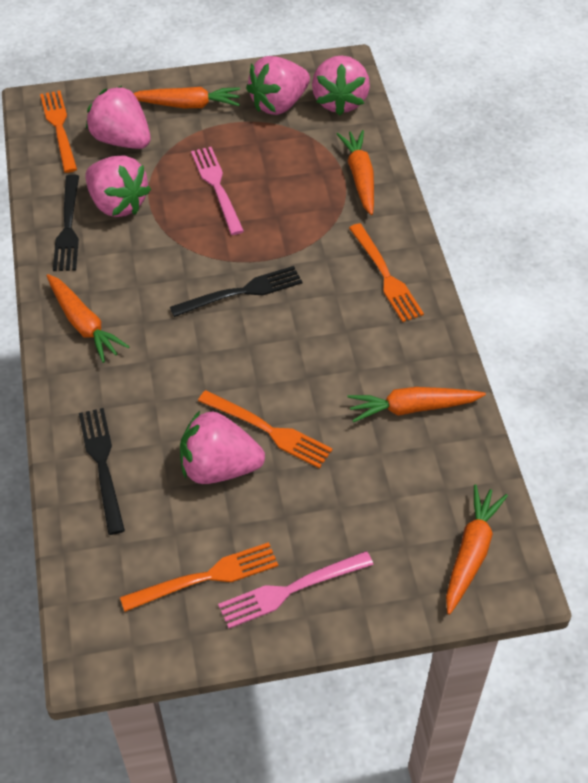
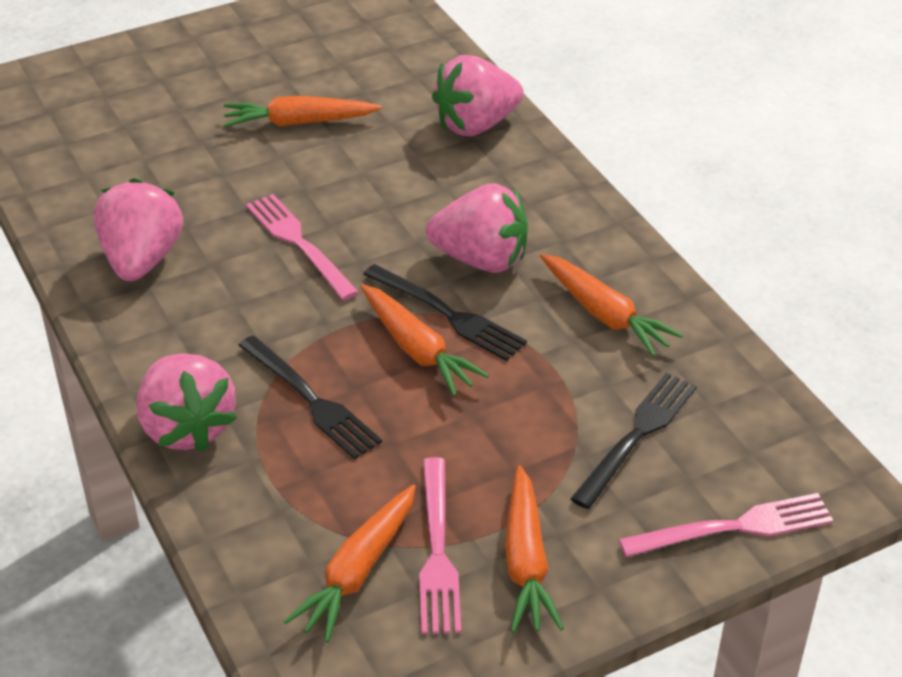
orange fork: [40,91,77,173] [120,542,278,612] [198,390,333,469] [349,223,424,322] = 4 -> none = 0
pink fork: [191,147,244,235] [218,551,373,628] = 2 -> [246,194,359,300] [419,457,461,634] [619,493,833,557] = 3
pink strawberry: [85,156,151,217] [86,86,150,149] [180,411,265,484] [246,56,310,115] [312,55,370,116] = 5 -> [94,178,183,281] [137,354,237,452] [426,183,528,273] [432,55,524,136] = 4

